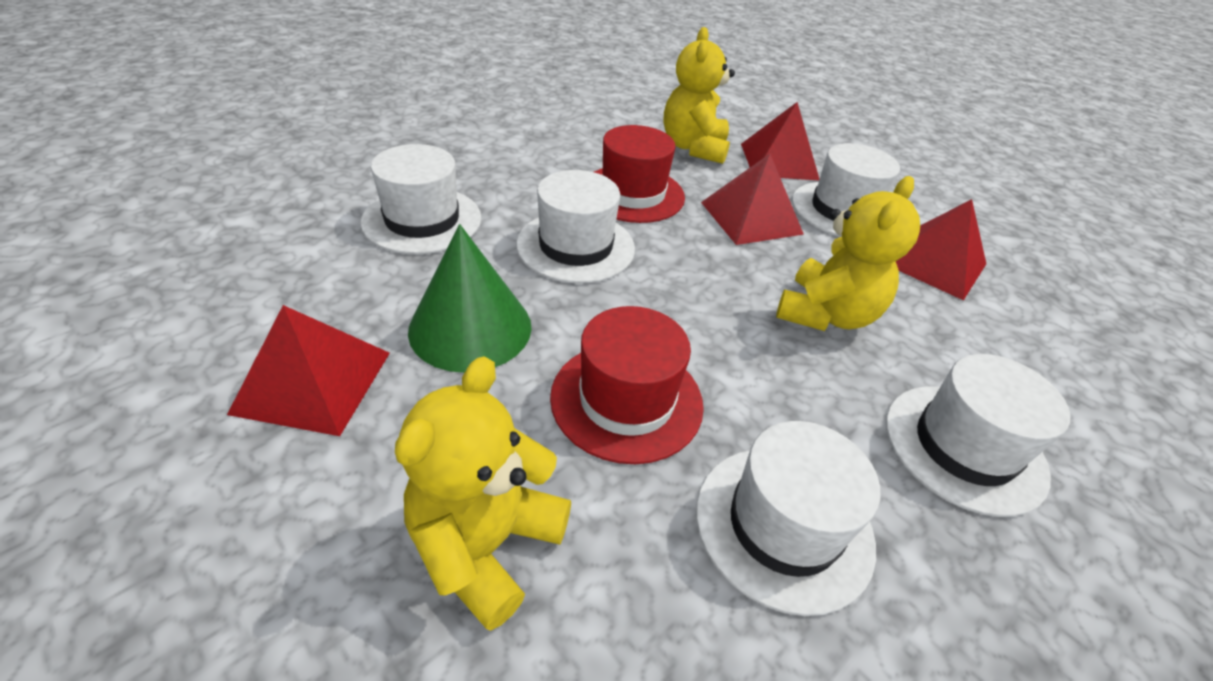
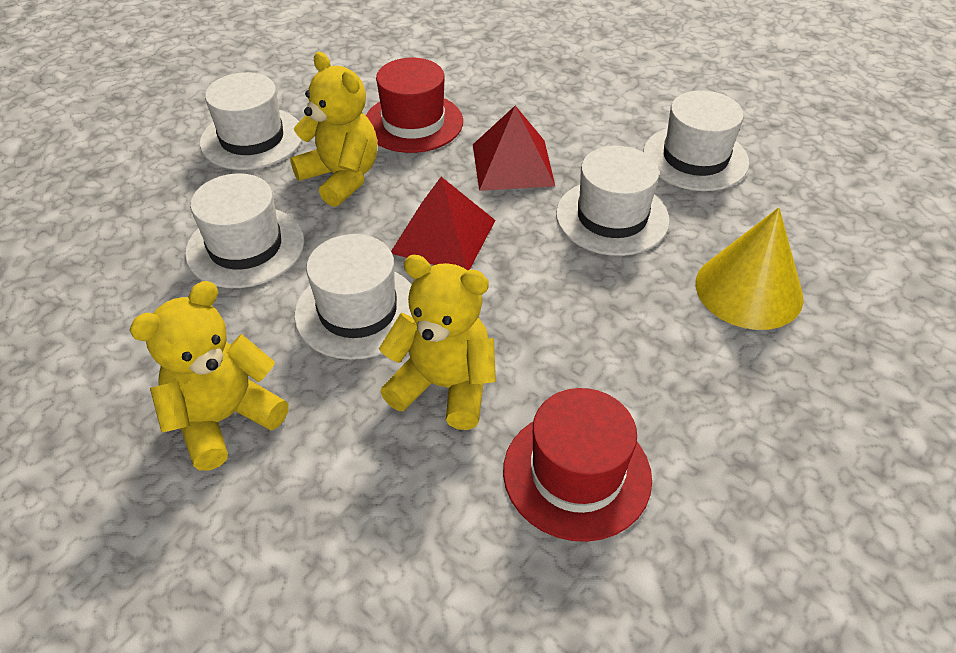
green cone: [408,224,532,373] = 1 -> none = 0
red pyramid: [227,305,390,436] [701,154,804,245] [741,102,819,180] [896,199,986,301] = 4 -> [391,177,496,270] [473,106,555,191] = 2
yellow cone: none = 0 -> [696,207,804,330] = 1

